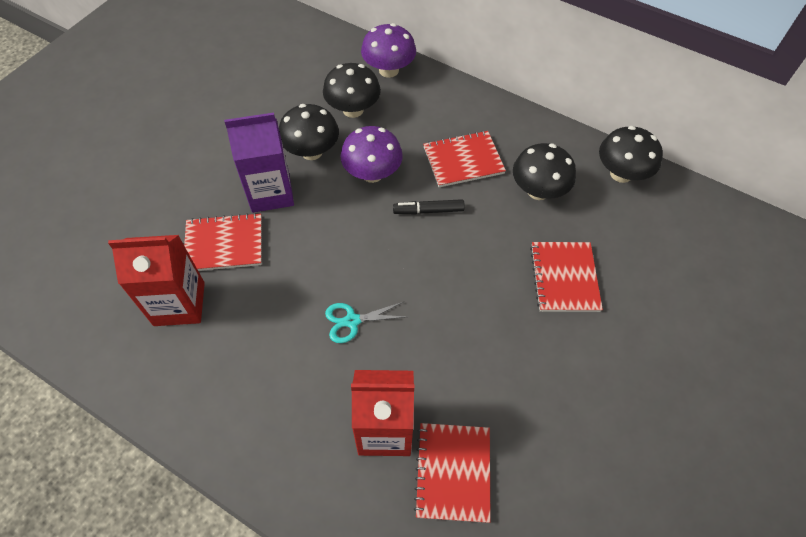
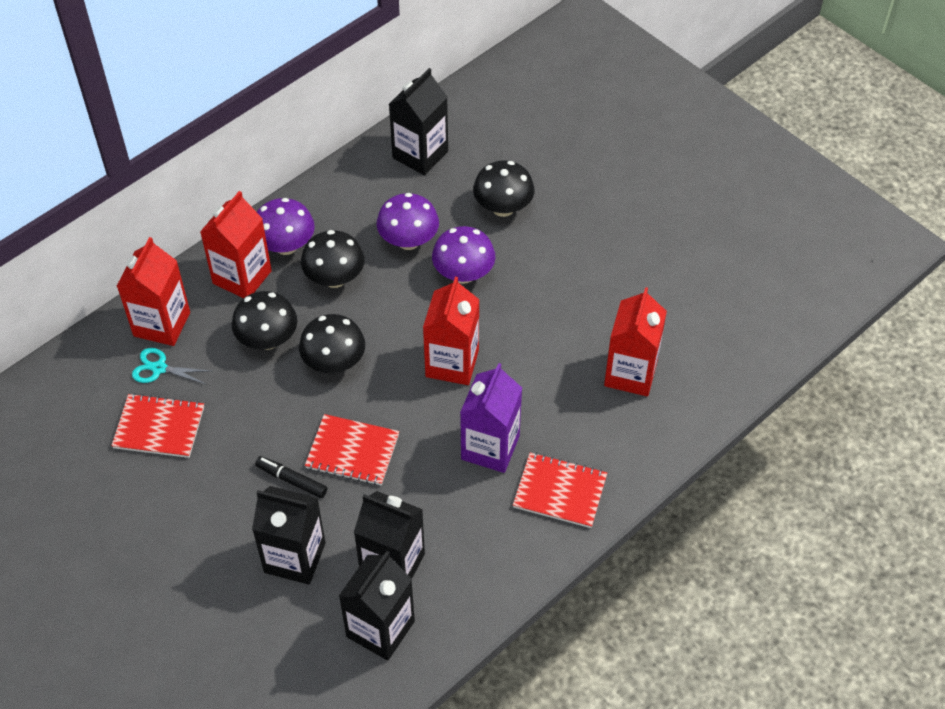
black carton: none = 0 -> [252,486,326,585] [339,551,415,661] [354,491,425,579] [389,68,448,175] = 4
purple mushroom: [341,126,403,183] [361,23,416,78] = 2 -> [257,198,315,255] [377,193,439,250] [432,226,495,284] = 3
red carton: [108,235,205,326] [351,370,414,456] = 2 -> [117,237,190,346] [200,191,272,298] [423,277,480,385] [604,287,667,396] = 4
red notebook: [184,213,262,271] [414,423,491,523] [423,131,506,187] [530,242,603,312] = 4 -> [111,393,204,458] [305,414,399,486] [513,452,607,528] = 3

